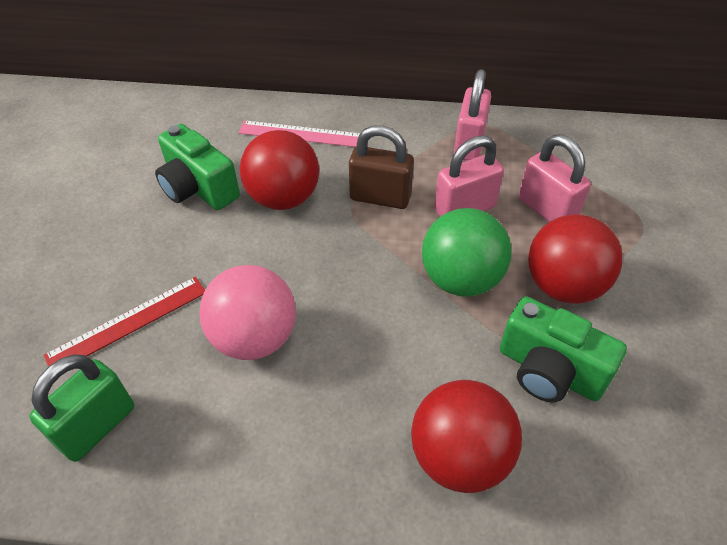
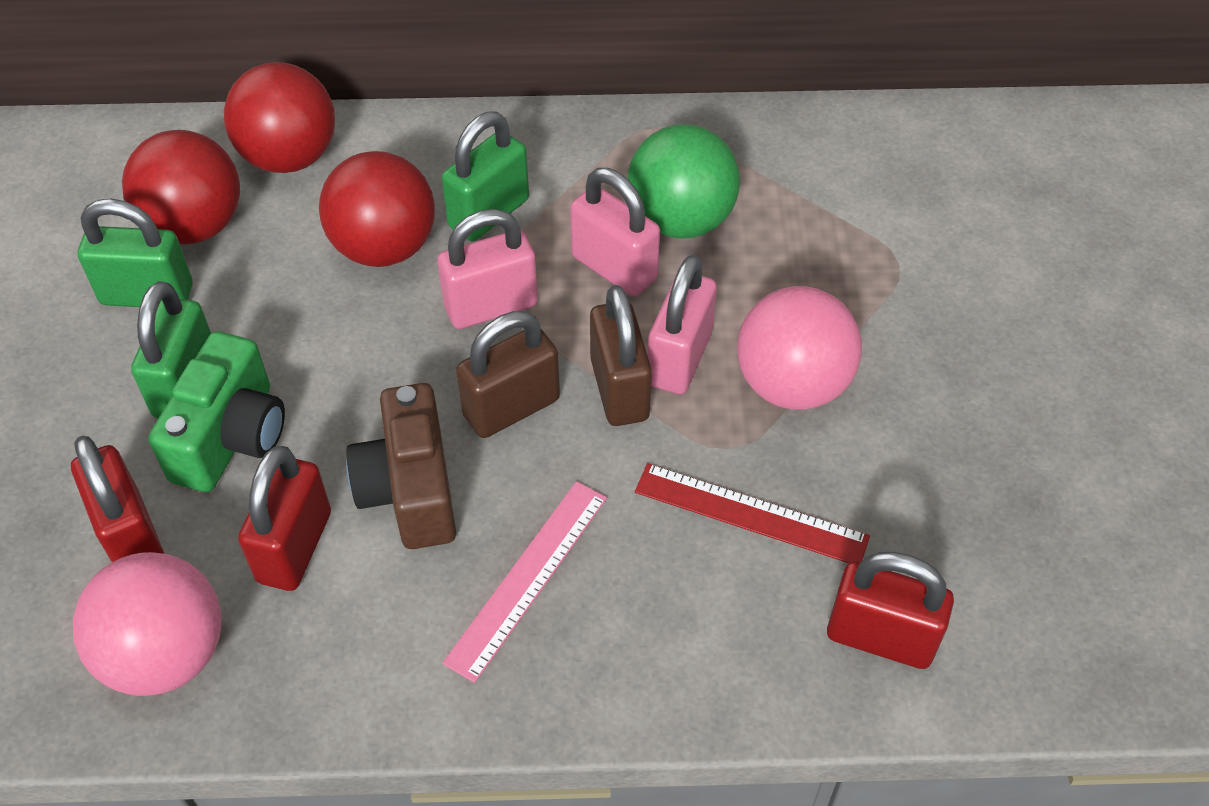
brown camera: none = 0 -> [346,383,456,549] = 1
brown padlock: [349,125,414,209] = 1 -> [456,311,560,438] [590,285,652,426] = 2
green camera: [155,124,240,210] [500,296,627,402] = 2 -> [148,331,285,492] = 1
green padlock: [29,354,134,462] = 1 -> [78,199,193,307] [131,281,211,419] [442,111,529,241] = 3
pink ball: [199,265,296,360] = 1 -> [73,552,222,696] [737,286,862,410] = 2
red padlock: none = 0 -> [71,436,164,562] [238,446,331,591] [827,552,954,669] = 3

